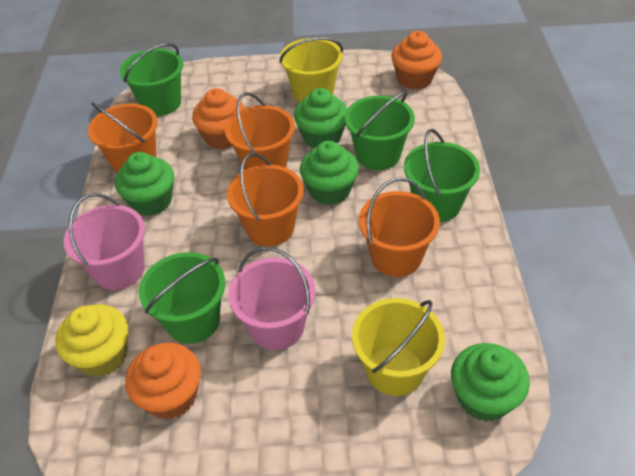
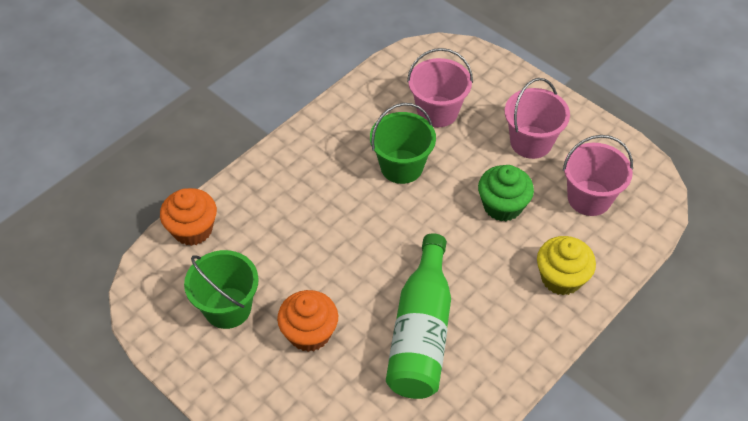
green bottle: none = 0 -> [386,233,451,399] = 1
green bucket: [120,43,183,116] [139,252,225,344] [345,91,415,170] [404,129,480,222] = 4 -> [184,250,259,329] [370,103,436,184] = 2
green cupcake: [115,152,174,216] [294,88,347,148] [300,141,359,205] [451,343,530,422] = 4 -> [478,165,534,221] = 1
orange bucket: [88,102,158,173] [225,93,295,170] [227,153,304,246] [359,177,440,277] = 4 -> none = 0
orange cupcake: [125,343,201,419] [192,88,245,149] [392,31,442,89] = 3 -> [160,188,217,246] [277,290,338,352] = 2
pink bucket: [64,193,145,290] [228,247,315,350] = 2 -> [407,48,473,127] [505,78,570,159] [563,135,633,216] = 3
yellow bucket: [279,37,343,102] [352,298,445,396] = 2 -> none = 0

